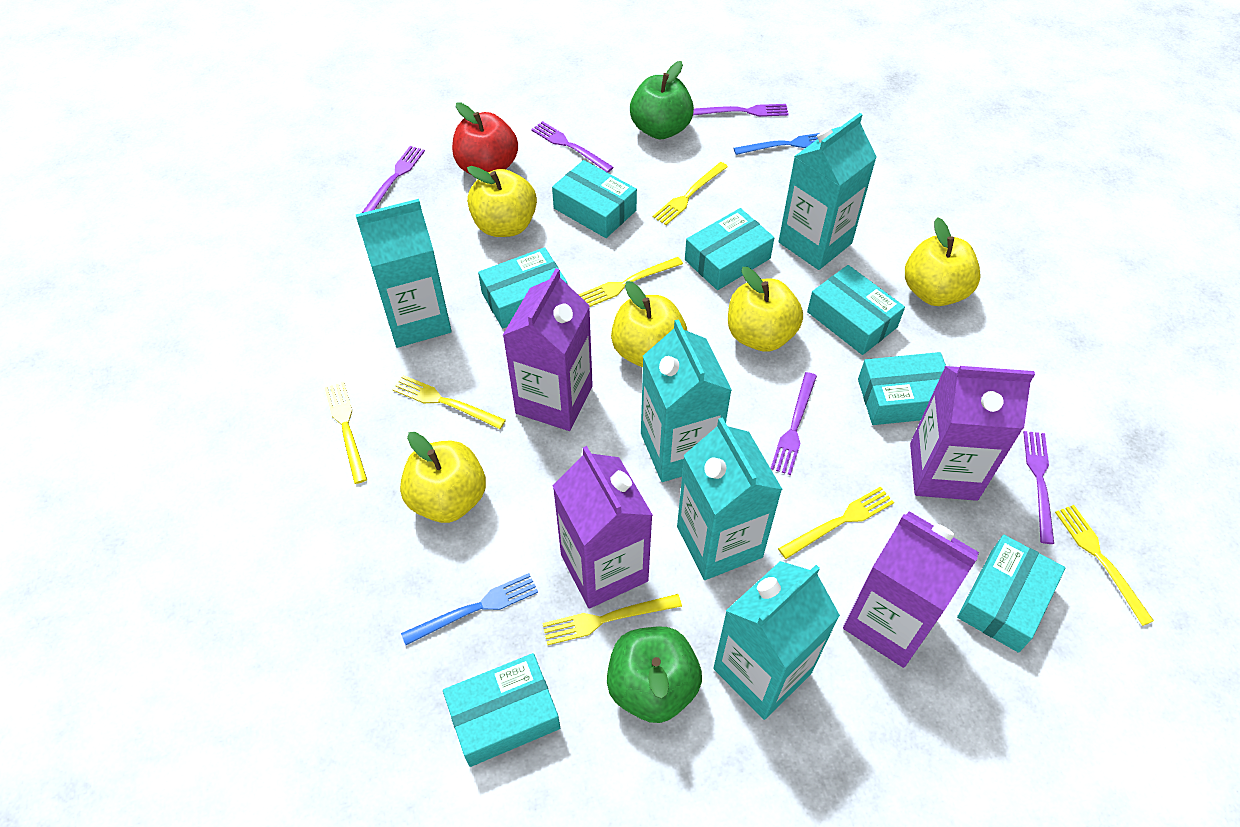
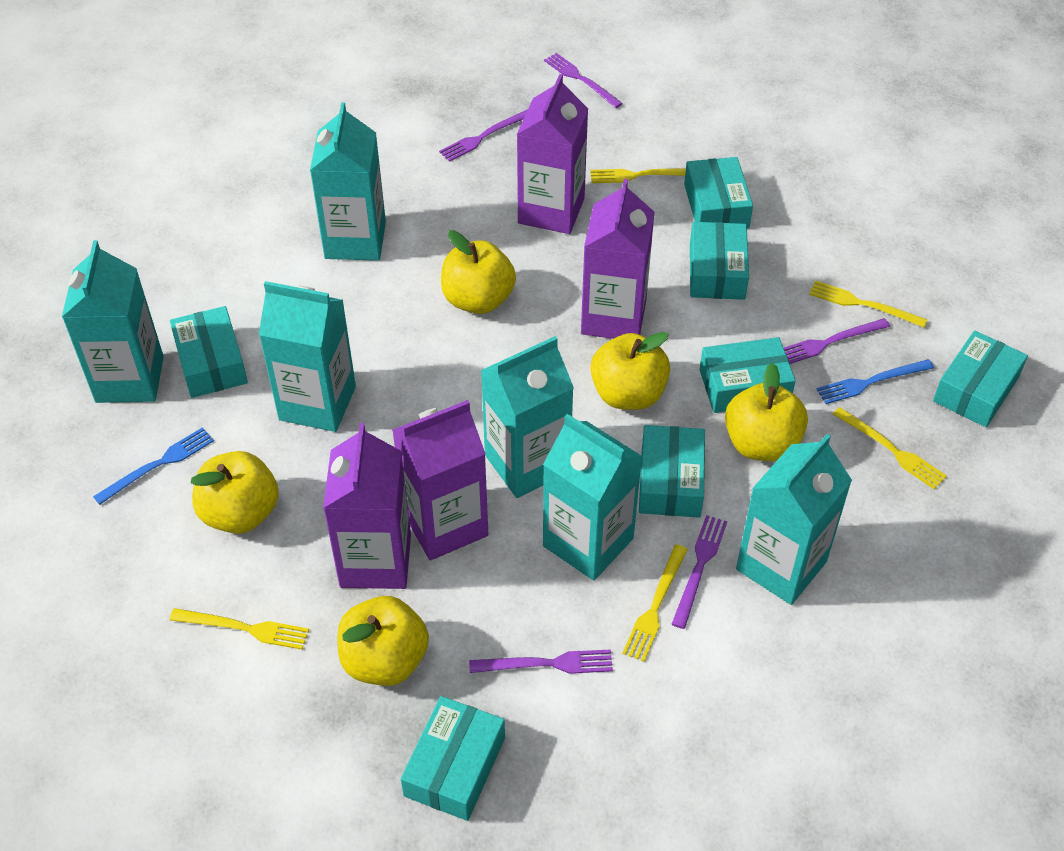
green apple: [607,627,702,723] [630,61,694,139] = 2 -> none = 0
red apple: [452,102,518,174] = 1 -> none = 0
turquoise carton: [356,199,452,348] [641,319,732,482] [677,417,783,580] [713,561,840,720] [779,113,877,270] = 5 -> [62,240,164,403] [259,281,356,432] [310,102,386,261] [481,336,574,498] [543,414,643,581] [736,434,852,605] = 6
yellow fork: [324,382,367,484] [392,375,506,429] [542,594,682,645] [578,257,683,307] [653,162,728,225] [778,486,894,559] [1055,505,1154,626] = 7 -> [169,608,309,650] [590,169,686,183] [622,544,688,662] [809,280,928,327] [833,407,947,489] = 5

